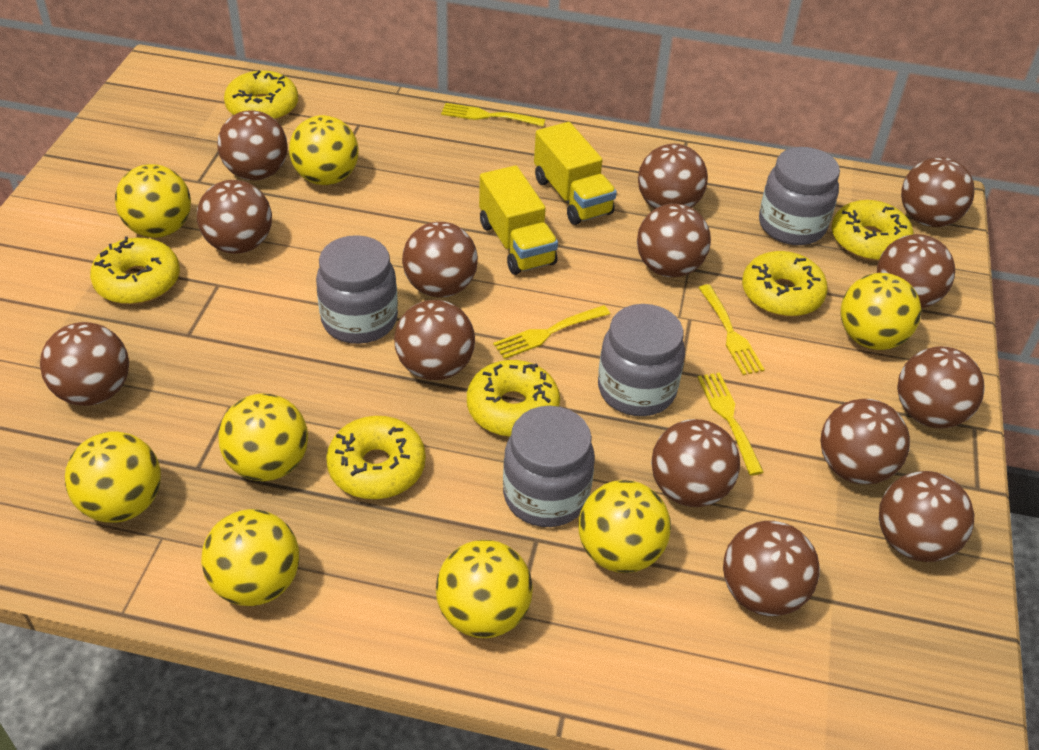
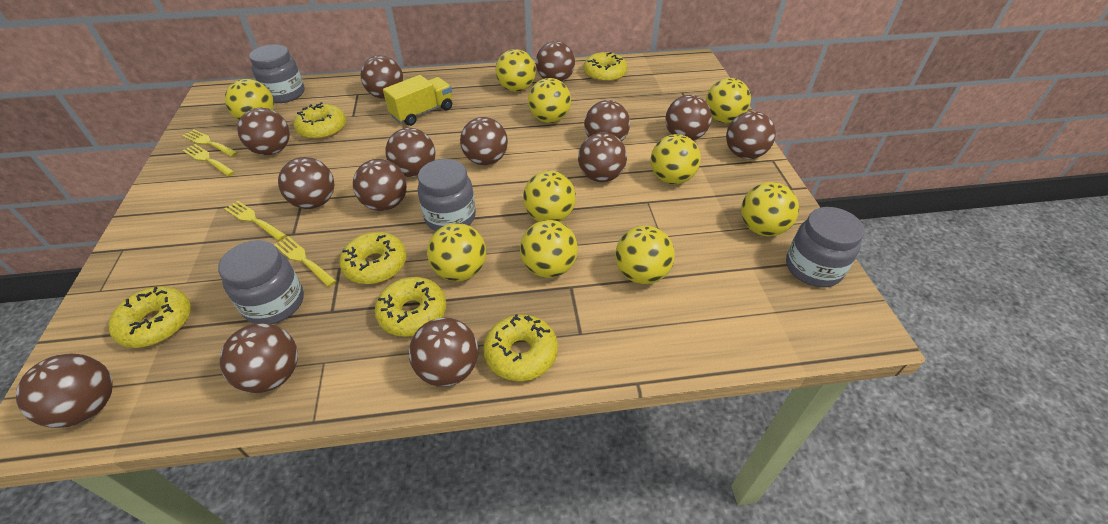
yellow ball: [65,431,161,523] [115,164,191,238] [201,509,299,606] [218,393,308,481] [289,115,359,185] [436,540,533,638] [579,480,671,573] [841,273,921,350] = 8 -> [225,79,274,120] [427,223,486,281] [496,49,536,92] [520,220,578,278] [523,171,576,222] [528,78,571,123] [615,226,675,284] [650,134,701,184] [706,78,751,123] [741,182,799,237] = 10
yellow truck: [479,166,558,275] [534,122,617,225] = 2 -> [383,75,452,126] = 1

